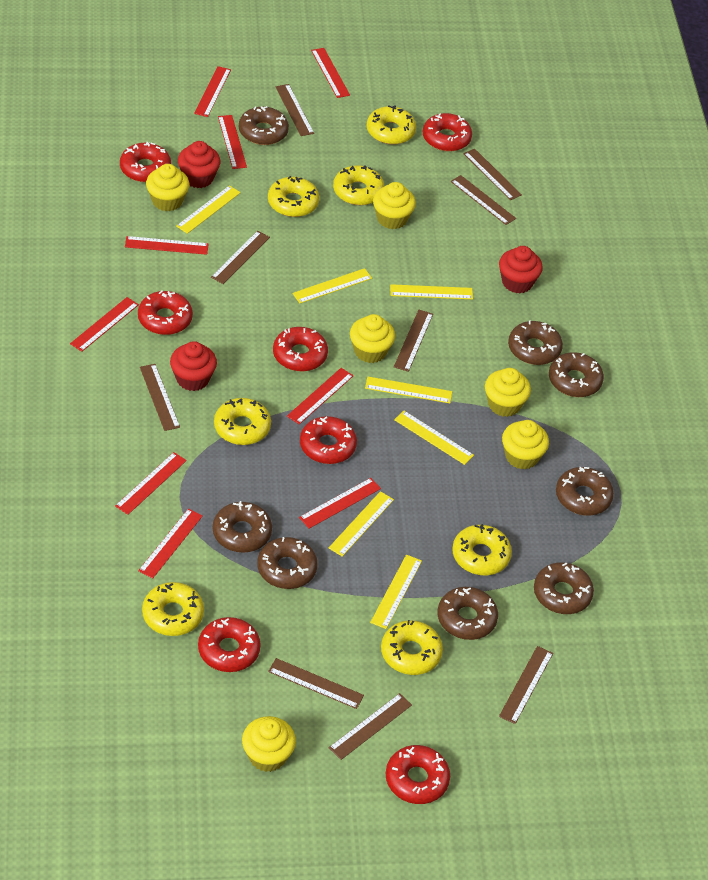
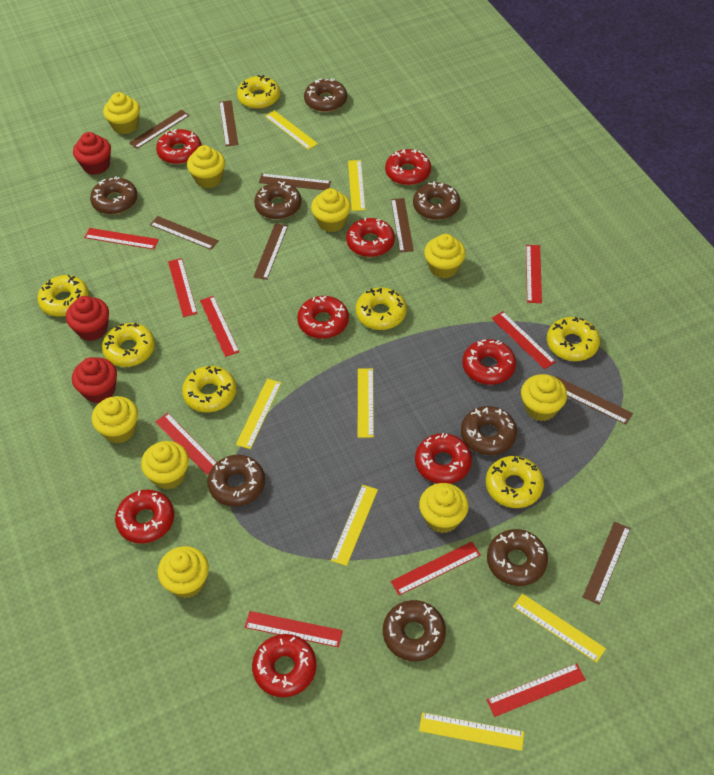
brown ruler: [140,364,180,431] [211,231,270,284] [268,658,364,709] [276,84,314,136] [329,693,412,760] [394,310,433,372] [451,175,516,225] [463,149,522,200] [499,646,553,724] = 9 -> [129,110,190,149] [150,216,219,250] [219,100,238,147] [254,223,288,280] [259,174,331,190] [391,198,414,253] [556,376,633,424] [583,522,631,605] = 8
red donut: [120,142,171,182] [138,291,193,335] [198,617,261,672] [273,327,328,372] [300,416,357,464] [386,745,450,804] [423,113,472,152] = 7 -> [115,490,174,544] [156,129,201,164] [252,634,316,697] [297,296,349,339] [346,218,395,257] [385,149,431,185] [415,433,472,484] [462,339,516,385] = 8
yellow cupcake: [146,164,189,211] [242,716,296,772] [350,314,395,363] [373,182,416,229] [485,368,531,417] [502,420,549,469] = 6 -> [92,396,138,443] [103,92,140,134] [141,441,189,490] [158,546,209,598] [187,145,225,189] [311,188,351,232] [419,483,469,533] [424,234,466,279] [521,374,567,421] = 9

